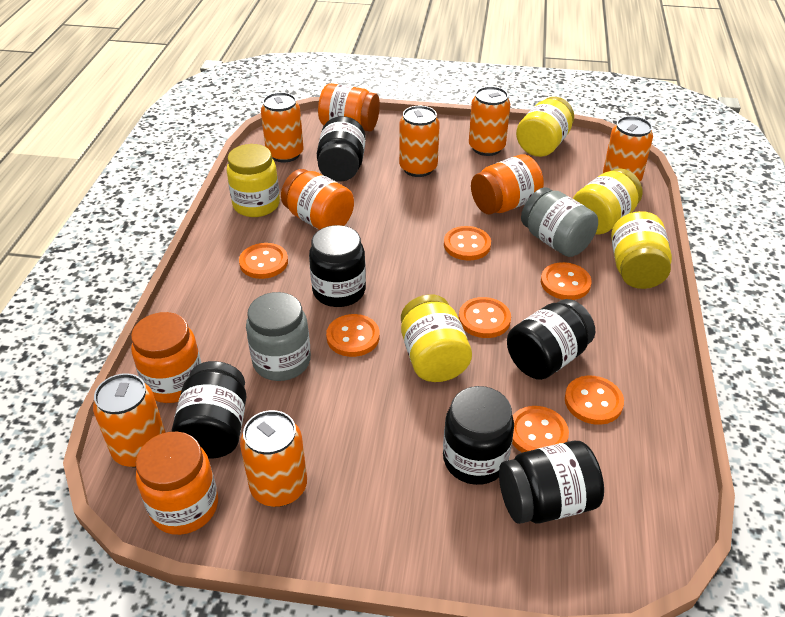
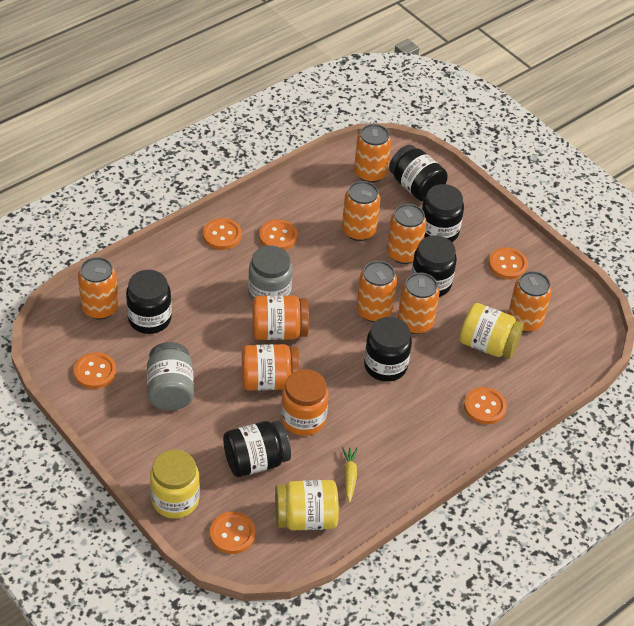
orange button: [239,243,288,279] [326,314,380,357] [444,226,491,261] [459,297,511,338] [512,406,569,453] [541,262,592,300] [565,376,624,425] = 7 -> [74,352,117,389] [203,218,242,250] [210,512,256,554] [259,219,298,250] [464,387,507,424] [489,247,528,279] = 6
orange can: [93,373,166,467] [240,410,307,507] [261,92,303,163] [399,106,440,177] [469,86,510,156] [603,116,653,181] = 6 -> [78,257,119,320] [342,181,380,241] [354,124,391,183] [356,261,397,322] [387,204,427,264] [398,273,440,334] [508,271,552,332] = 7
orange jar: [131,312,201,403] [136,432,218,535] [281,169,354,230] [318,83,380,131] [471,154,544,215] = 5 -> [242,344,300,391] [253,295,309,340] [281,369,329,436] = 3
yellow carrot: none = 0 -> [342,447,358,503] = 1
yellow jar: [227,144,280,217] [401,294,472,382] [516,97,574,157] [573,168,643,235] [611,211,672,289] = 5 -> [150,449,200,519] [275,480,339,530] [460,303,524,359] = 3

